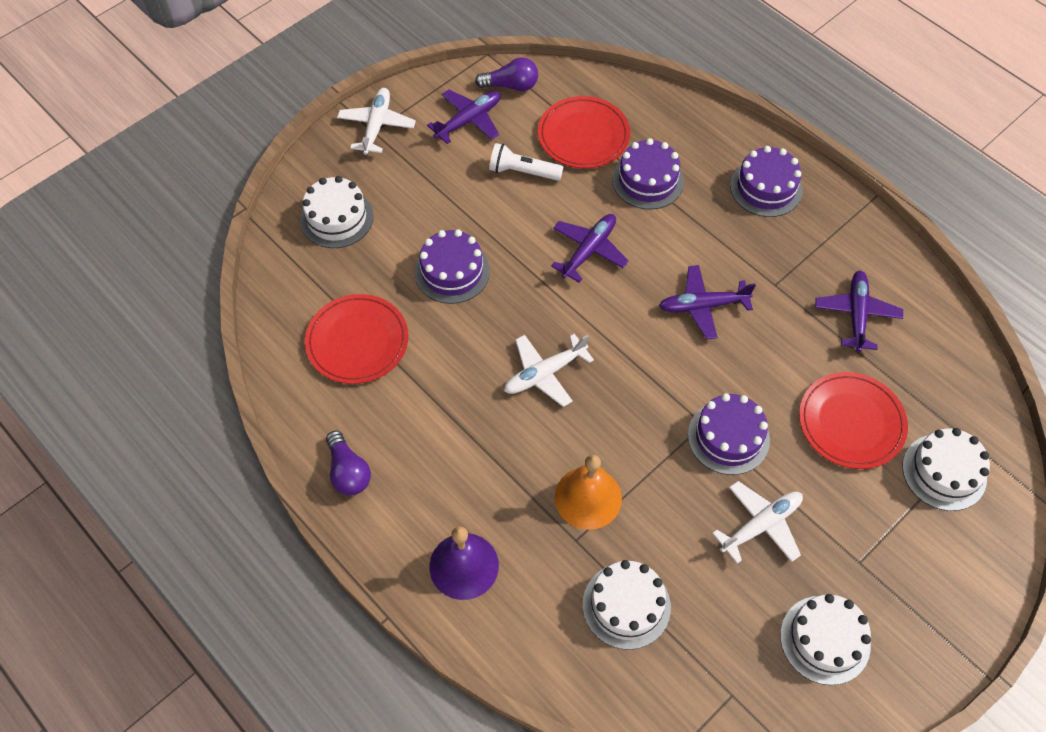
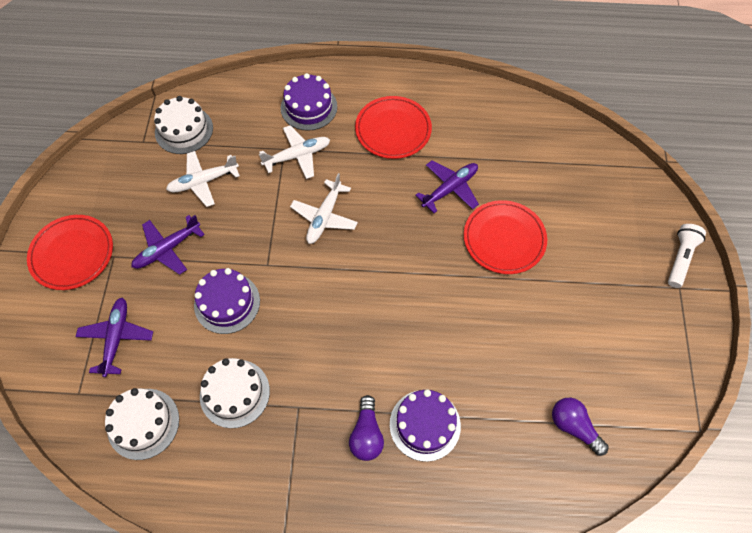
orange bell: [554,454,622,530] = 1 -> none = 0
purple bell: [430,526,499,600] = 1 -> none = 0
purple cake: [415,229,490,304] [612,138,684,209] [688,393,770,475] [730,146,803,217] = 4 -> [194,268,260,334] [281,73,337,131] [390,389,461,462] = 3
purple plane: [427,89,501,144] [551,214,629,283] [659,265,756,339] [815,271,903,352] = 4 -> [76,297,153,377] [131,215,205,275] [415,160,479,213] = 3
white cake: [300,176,373,248] [583,560,671,650] [780,594,871,685] [902,428,990,511] = 4 -> [105,388,179,460] [154,96,213,154] [200,358,270,428] = 3

